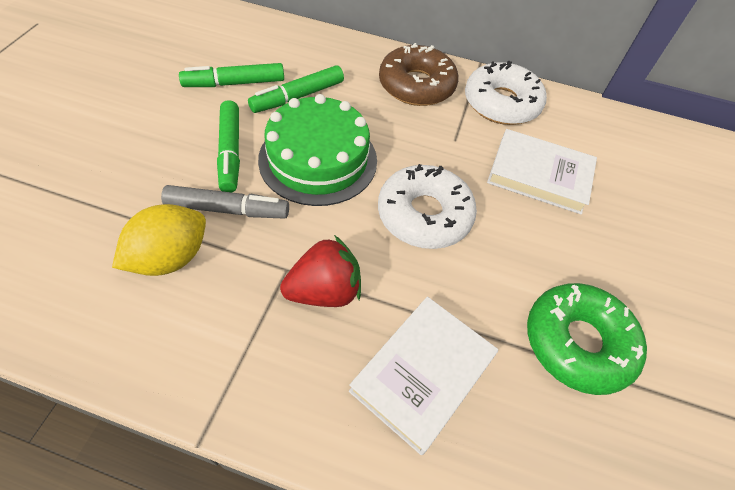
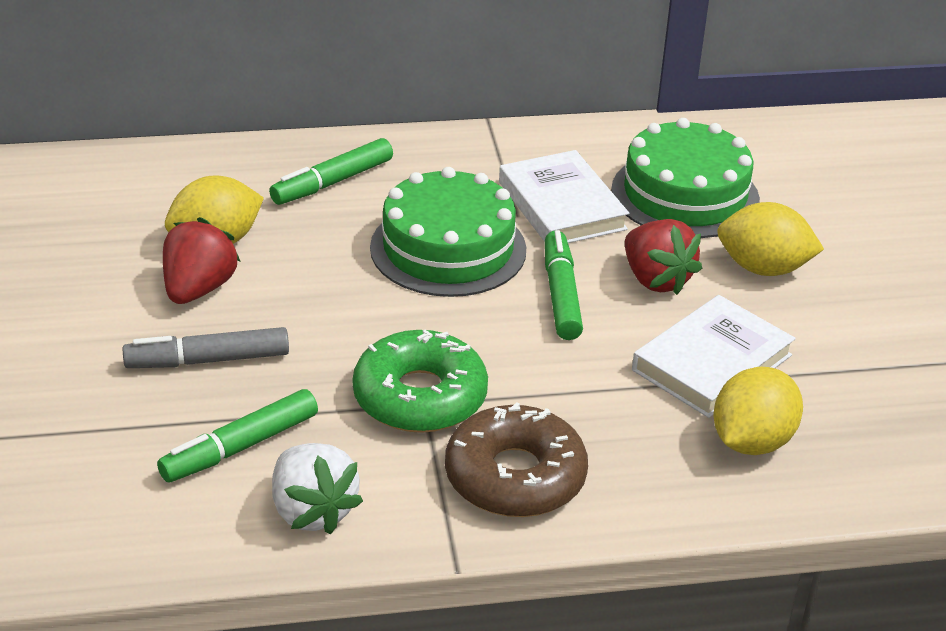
green cake: [258,94,377,206] = 1 -> [370,167,526,297] [611,118,760,238] = 2
red strawberry: [280,235,361,307] = 1 -> [163,217,241,304] [625,219,702,295] = 2
white donut: [378,164,477,249] [465,61,547,125] = 2 -> none = 0
white strawberry: none = 0 -> [272,443,363,534] = 1
yellow lemon: [112,204,206,276] = 1 -> [165,175,264,244] [713,367,803,455] [717,202,824,276] = 3

